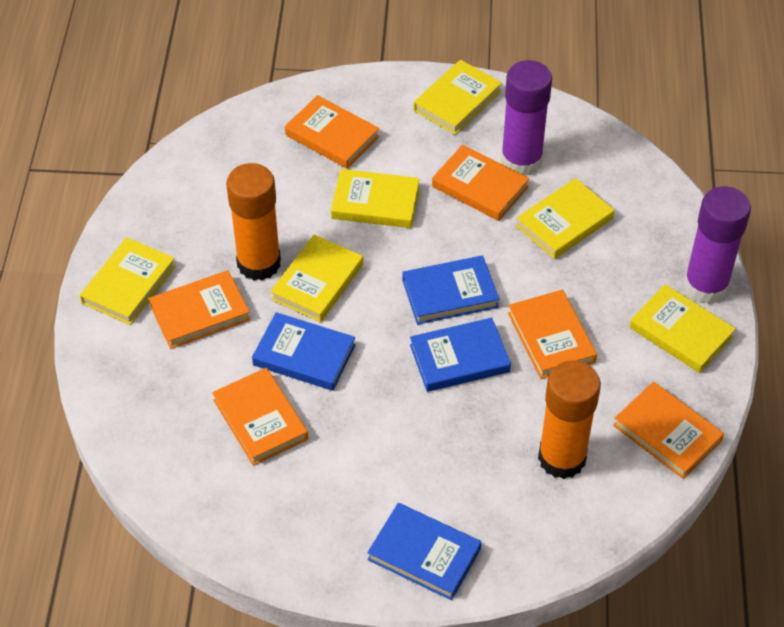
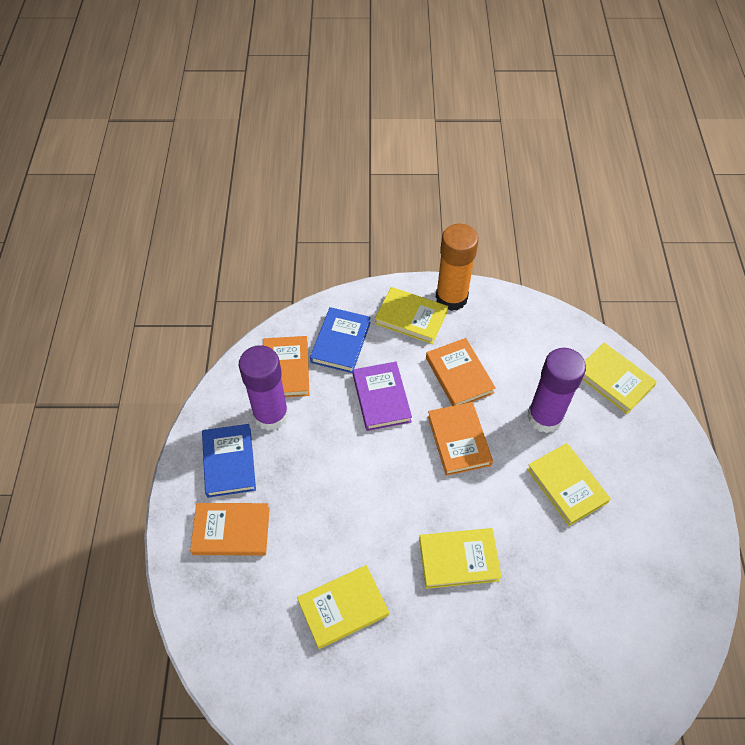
blue book: [252,312,355,391] [367,503,481,600] [402,256,500,325] [410,318,511,392] = 4 -> [202,424,256,498] [310,307,371,373] = 2
orange book: [149,270,250,349] [212,368,308,466] [285,95,379,169] [432,145,529,221] [508,290,597,379] [613,382,724,479] = 6 -> [190,503,270,555] [263,336,309,397] [426,338,496,406] [428,402,493,476] = 4
orange glue stick: [226,163,281,281] [538,360,601,479] = 2 -> [436,224,479,311] = 1
purple book: none = 0 -> [353,362,412,431] = 1
yellow book: [80,237,176,325] [270,235,363,322] [331,169,420,228] [414,60,502,135] [516,178,614,259] [630,284,736,373] = 6 -> [297,565,389,649] [375,287,448,344] [419,528,502,589] [527,443,611,526] [582,343,657,414] = 5

